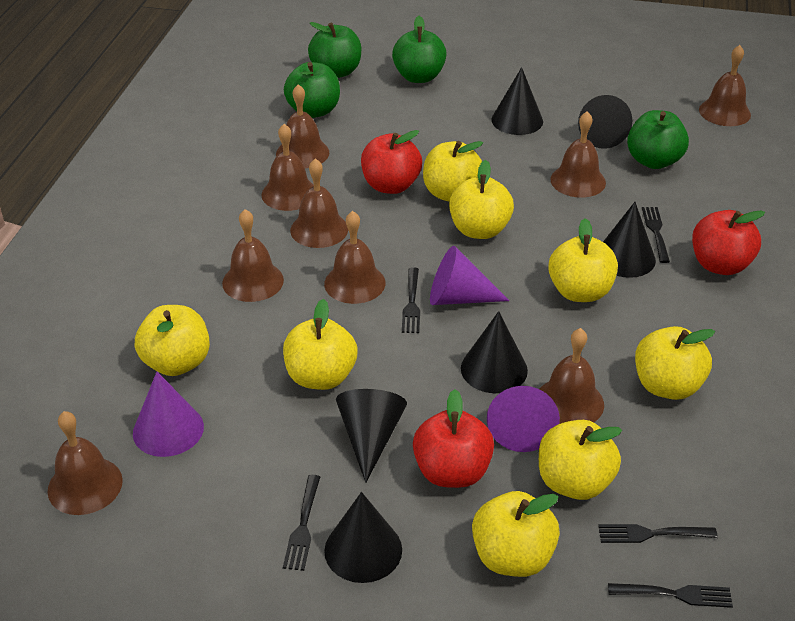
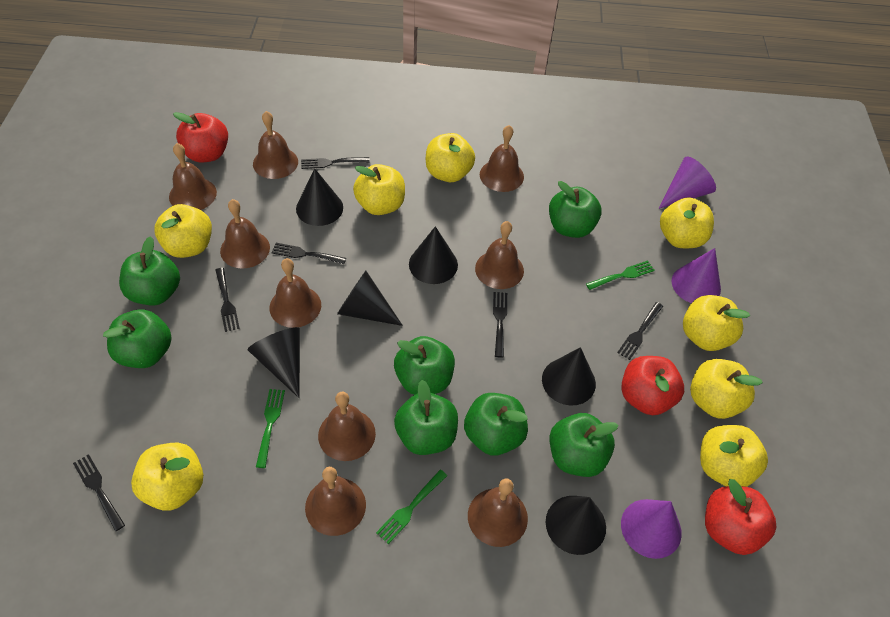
black fork: [283,475,320,571] [402,267,420,333] [598,524,718,543] [608,583,733,608] [642,207,670,263] = 5 -> [73,454,125,531] [215,268,240,332] [271,243,346,264] [301,157,370,169] [493,292,507,358] [617,302,663,360] = 6
green apple: [284,62,340,118] [308,22,361,78] [392,16,447,83] [627,110,689,169] = 4 -> [103,309,172,368] [119,236,180,306] [394,336,455,395] [394,380,458,455] [464,393,528,456] [549,181,602,238] [549,413,619,477] = 7
green fork: none = 0 -> [256,389,285,468] [376,470,447,544] [586,260,655,290] = 3

